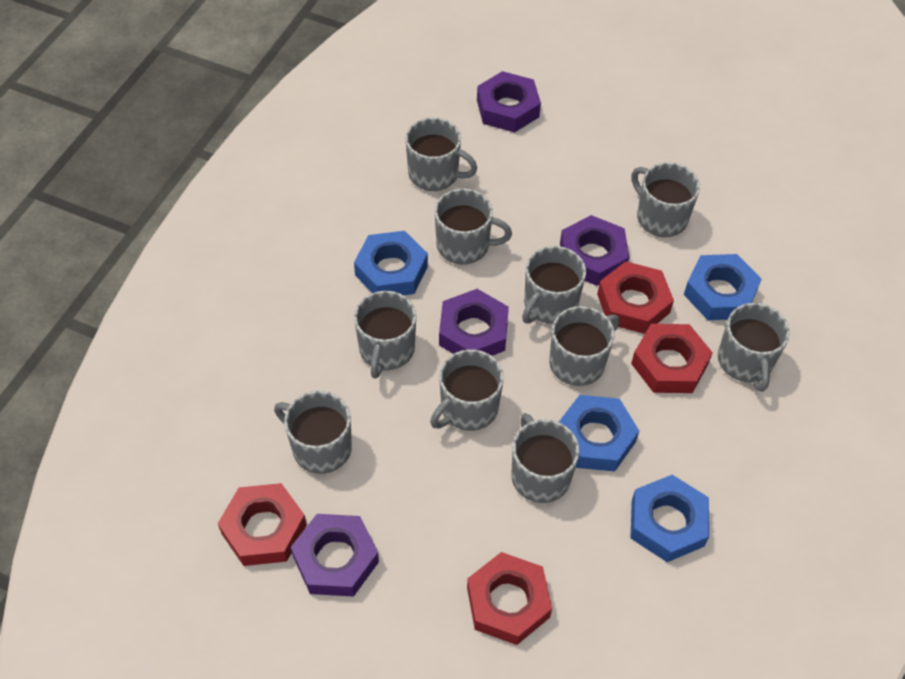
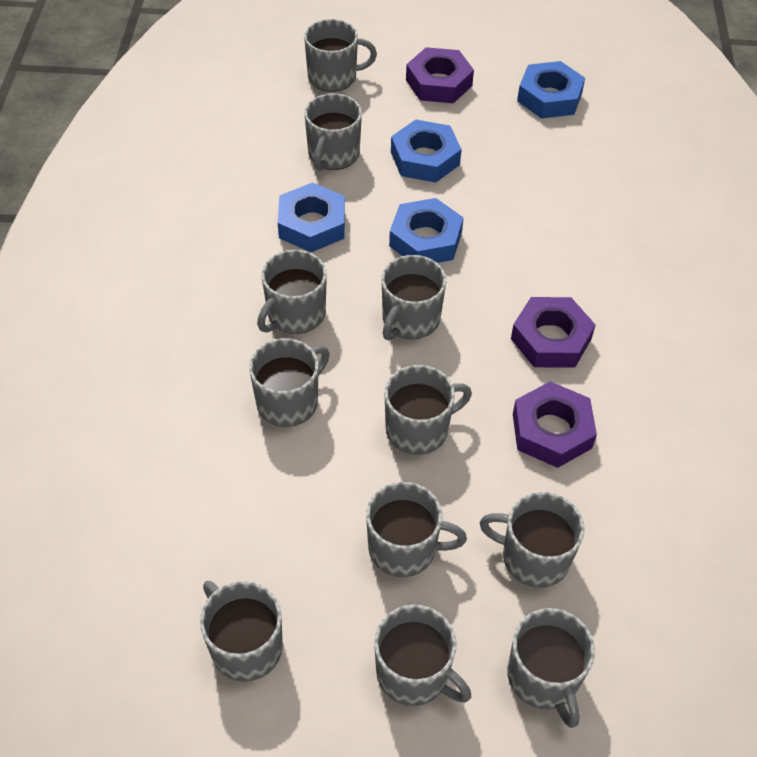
grey mug: [274,391,352,474] [354,291,416,379] [405,117,477,191] [430,349,504,431] [435,188,512,265] [511,413,579,503] [522,246,586,324] [549,306,620,386] [631,162,700,237] [718,303,790,392] = 10 -> [200,581,283,682] [249,338,330,427] [257,250,327,334] [304,19,377,92] [304,93,362,171] [366,482,467,577] [374,605,471,706] [381,255,446,340] [384,365,472,455] [480,492,585,588] [507,608,595,728] = 11
purple nut: [291,514,379,597] [439,289,509,356] [477,71,541,133] [560,215,629,286] = 4 -> [406,47,474,103] [511,297,595,368] [513,382,597,468] = 3
red nut: [218,483,307,566] [467,552,552,645] [597,261,674,334] [631,324,713,393] = 4 -> none = 0

